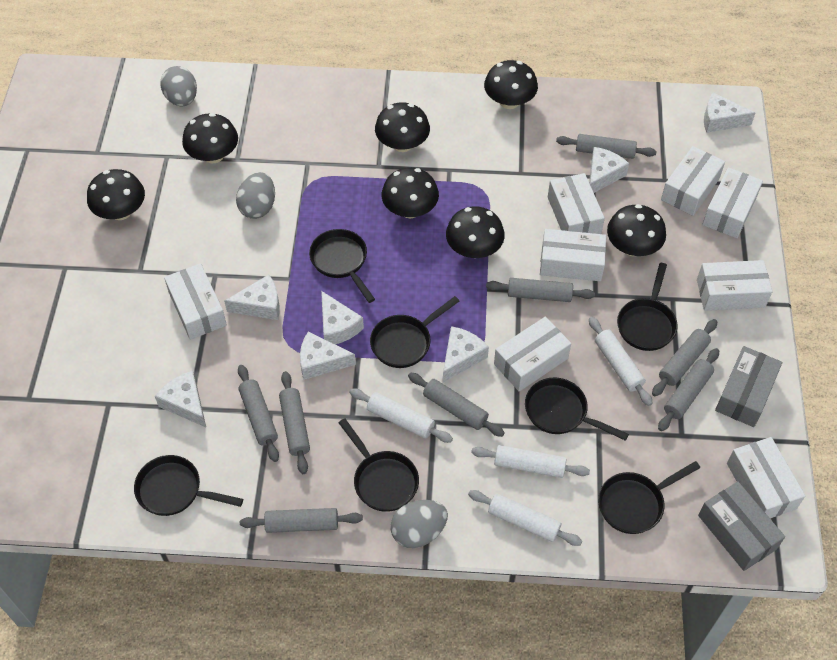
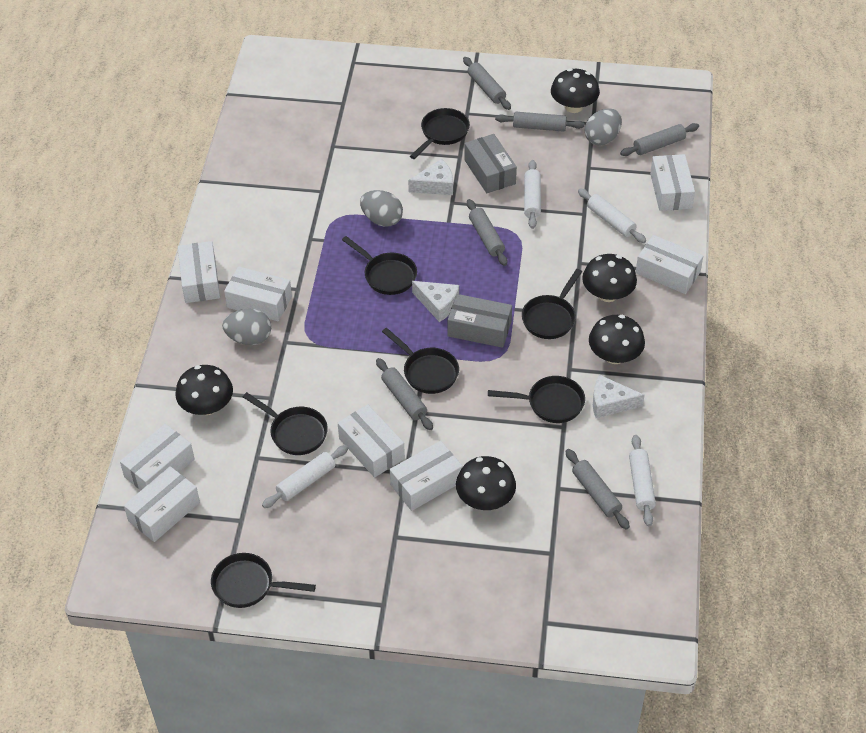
black mushroom: [87,169,145,220] [182,113,238,163] [375,102,430,152] [381,167,439,218] [446,207,505,258] [484,60,538,109] [607,204,666,256] = 7 -> [175,365,233,415] [456,456,516,510] [551,68,600,113] [582,254,637,302] [589,315,645,364] = 5
grey rolling pin: [238,365,279,462] [240,508,363,533] [279,371,310,474] [408,373,505,437] [486,278,595,302] [556,134,657,159] [652,319,717,396] [658,348,719,431] = 8 -> [376,358,433,430] [463,57,511,110] [467,199,507,266] [495,112,585,132] [565,449,630,530] [620,123,699,156] = 6
white cheese: [155,371,206,427] [224,275,280,320] [300,332,356,380] [321,291,364,344] [443,326,489,382] [589,147,629,193] [704,93,755,133] = 7 -> [408,159,453,195] [412,281,459,322] [593,375,645,418] = 3

